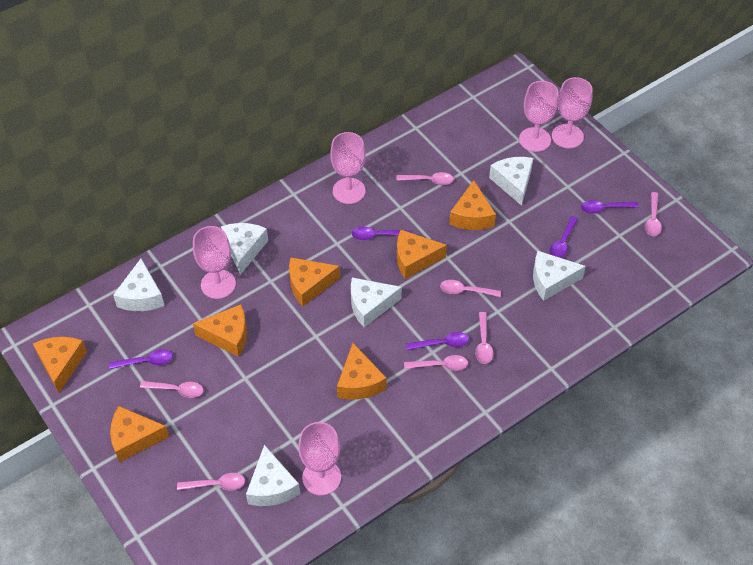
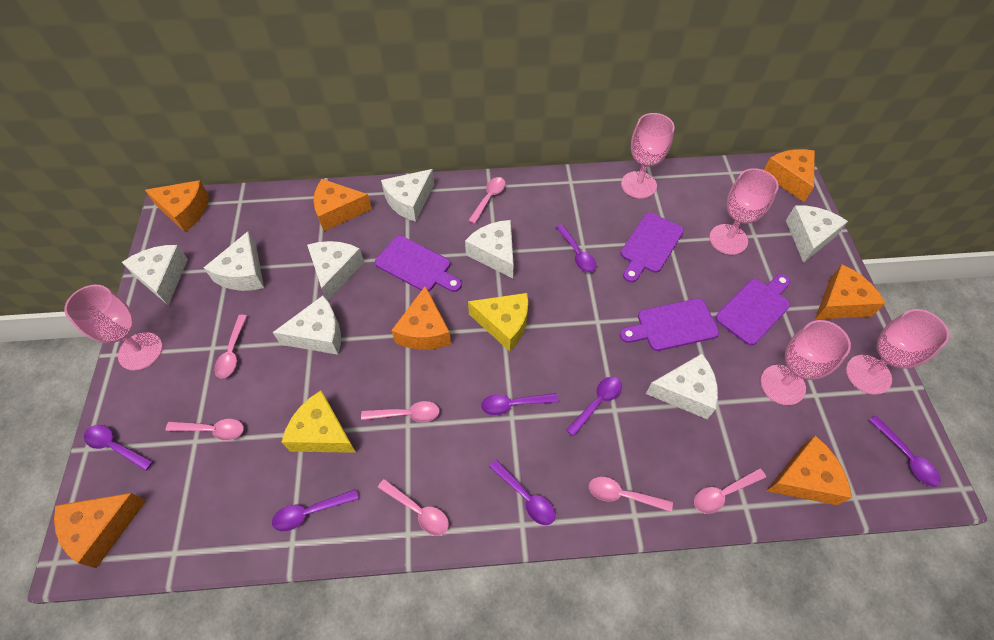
purple cutting board: none = 0 -> [375,236,462,292] [620,213,684,282] [620,298,719,351] [715,274,790,346] = 4
purple spoon: [109,349,173,369] [352,227,411,240] [406,332,469,350] [550,216,578,258] [581,200,638,214] = 5 -> [84,425,153,471] [272,489,359,531] [481,393,558,415] [489,460,556,525] [556,224,596,273] [566,377,622,437] [869,416,941,487] = 7
white cheese: [113,259,165,311] [221,223,268,275] [246,445,300,506] [351,277,402,328] [489,157,533,206] [533,251,586,301] = 6 -> [122,245,188,306] [204,231,264,291] [273,296,341,355] [307,241,364,301] [381,169,434,222] [465,220,514,279] [646,354,718,419] [786,205,848,263] = 8
yellow cheese: none = 0 -> [282,390,356,453] [468,293,528,351] = 2

